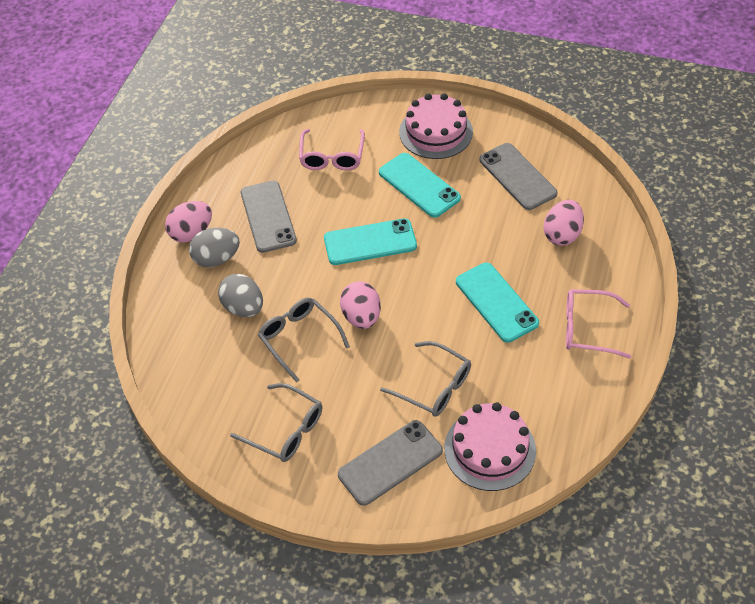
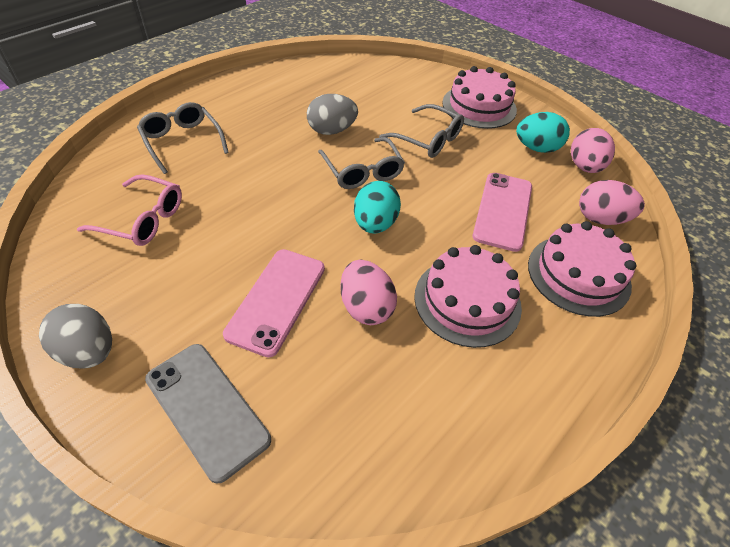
grey phone: [241,181,297,253] [338,420,443,506] [479,143,557,210] = 3 -> [145,344,271,484] = 1
pink cake: [399,93,473,159] [444,402,536,491] = 2 -> [414,245,522,348] [442,66,517,129] [528,221,636,317] = 3
pink glasses: [299,129,365,171] [566,289,631,359] = 2 -> [77,174,182,246] = 1
pink phone: none = 0 -> [223,249,325,357] [473,173,532,252] = 2
turquoise egg: none = 0 -> [354,181,401,234] [516,112,570,153] = 2
turquoise phone: [324,218,417,265] [379,153,461,218] [456,263,539,343] = 3 -> none = 0

